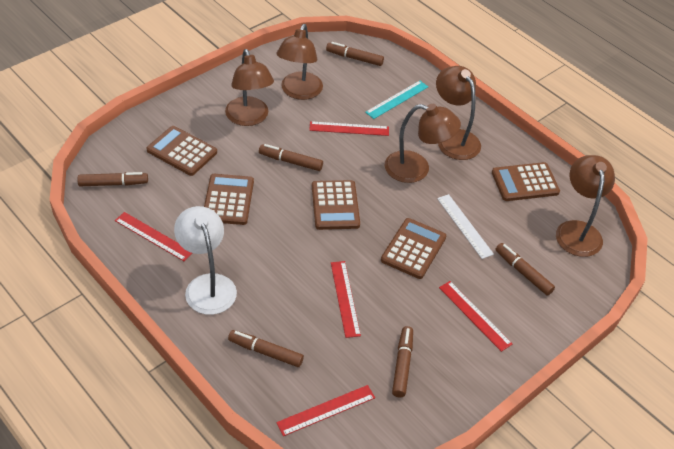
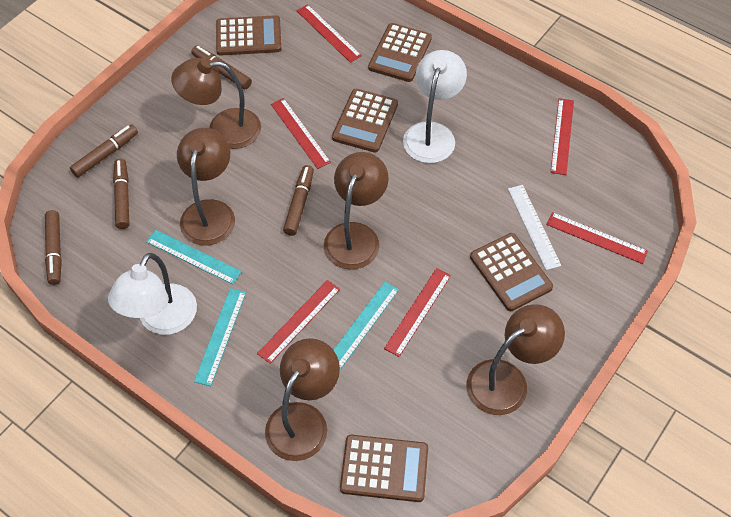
brown marker: [77,172,148,186] [228,330,304,367] [259,144,323,171] [326,42,384,66] [392,326,413,398] [496,243,555,296] = 6 -> [45,210,62,285] [70,124,138,177] [113,159,129,229] [191,46,252,89] [283,165,314,236] = 5
red ruler: [115,212,192,261] [276,385,375,436] [309,121,389,136] [331,261,361,338] [439,281,512,352] = 5 -> [257,280,340,364] [271,98,331,169] [296,4,362,63] [384,268,451,357] [546,212,648,264] [550,98,574,175] = 6
turquoise ruler: [365,81,428,119] = 1 -> [146,230,242,285] [194,288,246,386] [334,282,399,370] = 3
white lamp: [174,206,237,315] = 1 -> [108,253,197,335] [403,50,467,163] = 2

